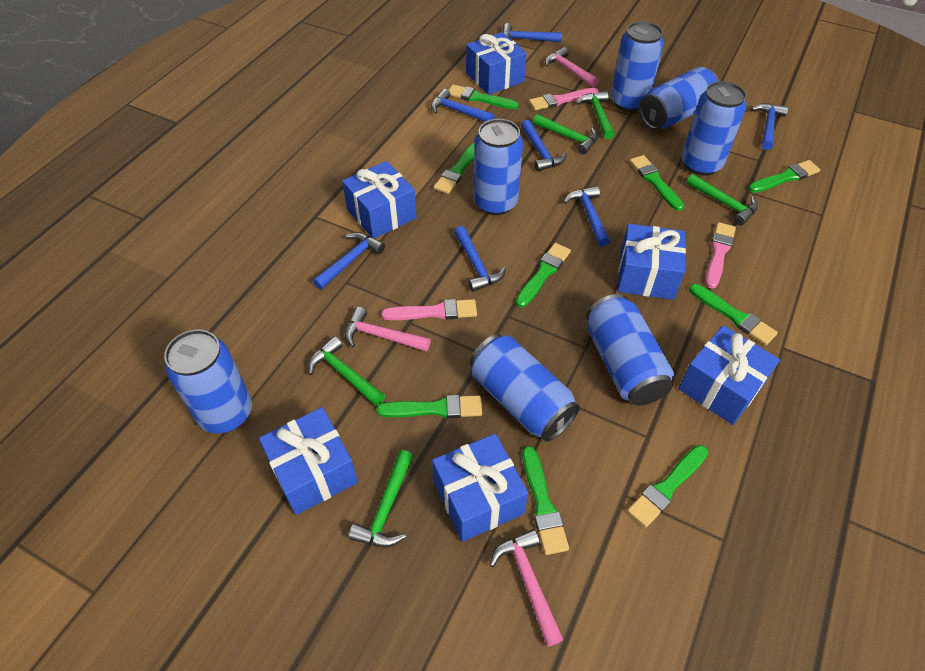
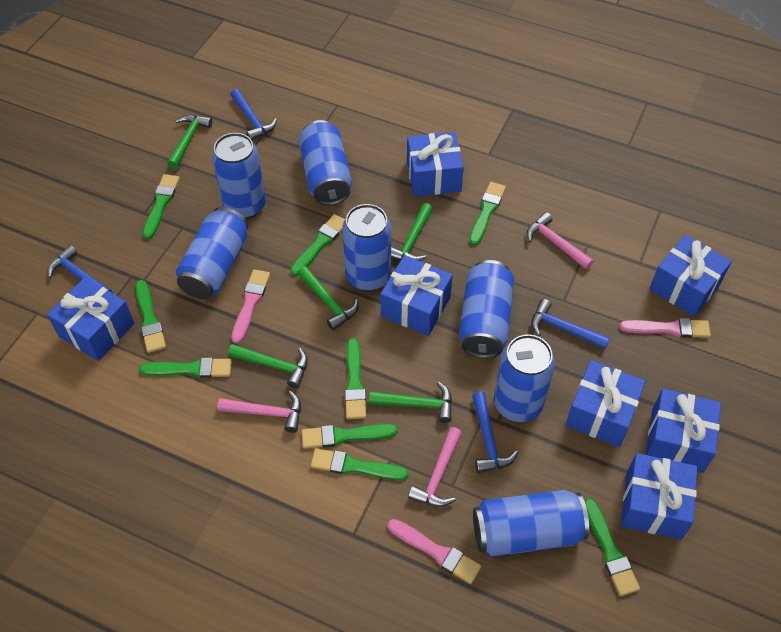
blue gift: [259,407,358,515] [342,161,417,239] [432,434,528,542] [466,32,527,95] [618,224,686,300] [678,325,780,425] = 6 -> [47,277,134,361] [380,255,453,336] [407,132,464,197] [565,360,646,447] [621,453,697,540] [646,389,721,473] [649,235,732,317] = 7
blue hammer: [313,232,385,289] [431,89,495,122] [454,226,506,292] [503,23,562,42] [521,120,567,172] [564,186,610,247] [751,103,788,150] = 7 -> [47,245,112,293] [230,89,277,141] [472,392,518,473] [531,299,610,349] = 4

